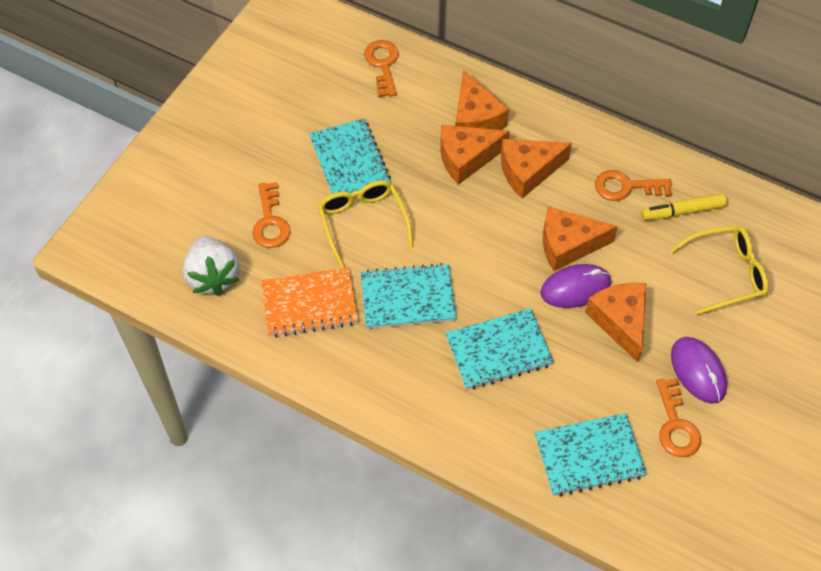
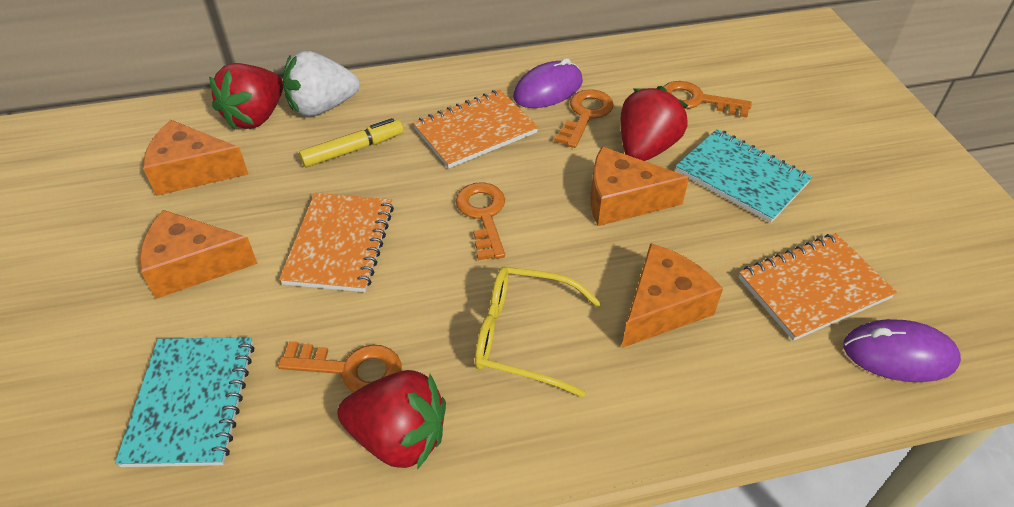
orange cheese: [440,125,510,185] [455,70,509,130] [501,139,572,198] [543,207,618,271] [585,283,646,362] = 5 -> [140,210,258,299] [143,120,248,196] [590,146,689,226] [622,243,723,348] = 4
orange notebook: [261,267,359,338] = 1 -> [279,193,394,292] [413,89,538,169] [738,233,897,341] = 3
red strawberry: none = 0 -> [209,63,283,130] [337,370,446,470] [620,86,688,161] = 3
turquoise notebook: [309,118,391,194] [360,263,456,329] [445,308,554,390] [535,413,647,496] = 4 -> [115,337,254,467] [676,129,812,223] = 2
yellow glasses: [318,180,413,268] [670,225,769,315] = 2 -> [475,267,601,397] = 1

